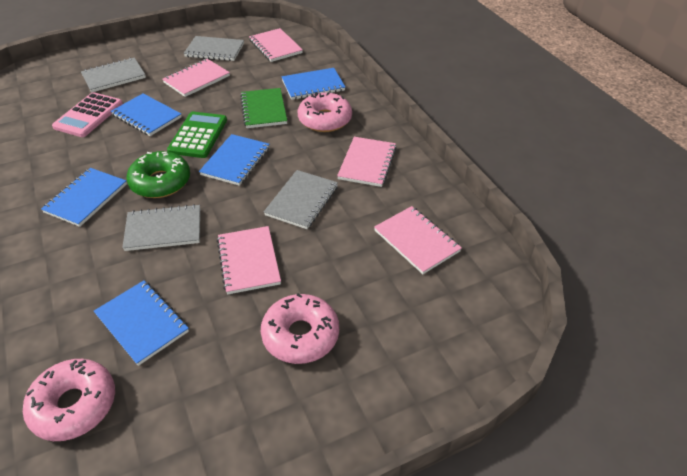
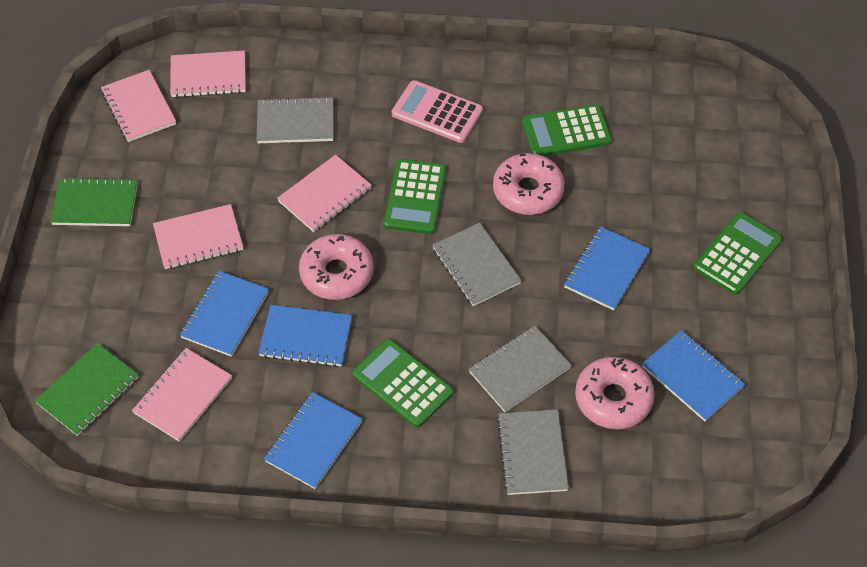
green calculator: [167,112,227,158] = 1 -> [352,339,453,428] [384,159,446,234] [522,104,612,156] [694,212,782,295] = 4
green donut: [127,151,190,198] = 1 -> none = 0
green notebook: [240,88,287,128] = 1 -> [35,343,139,436] [50,177,138,226] = 2

